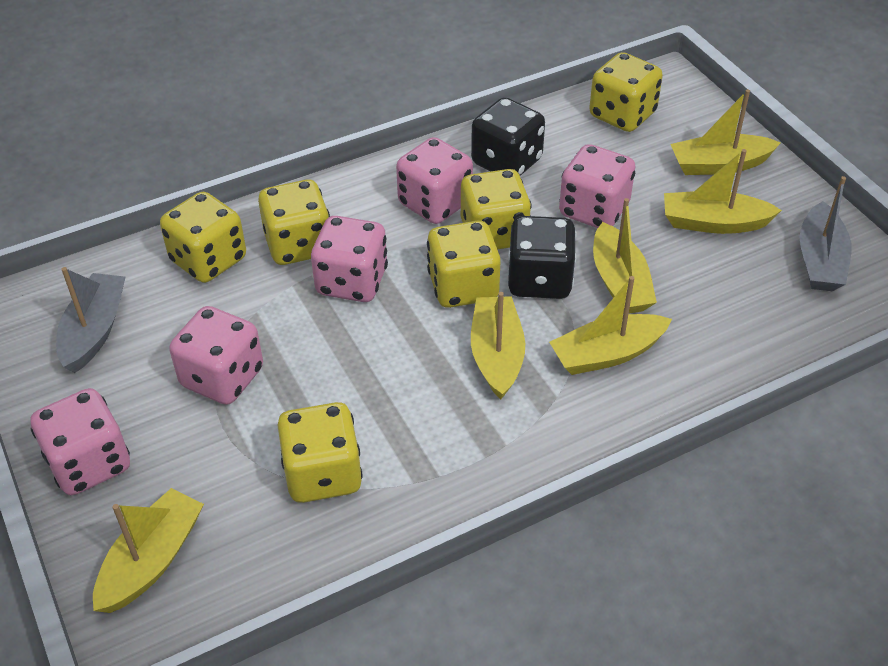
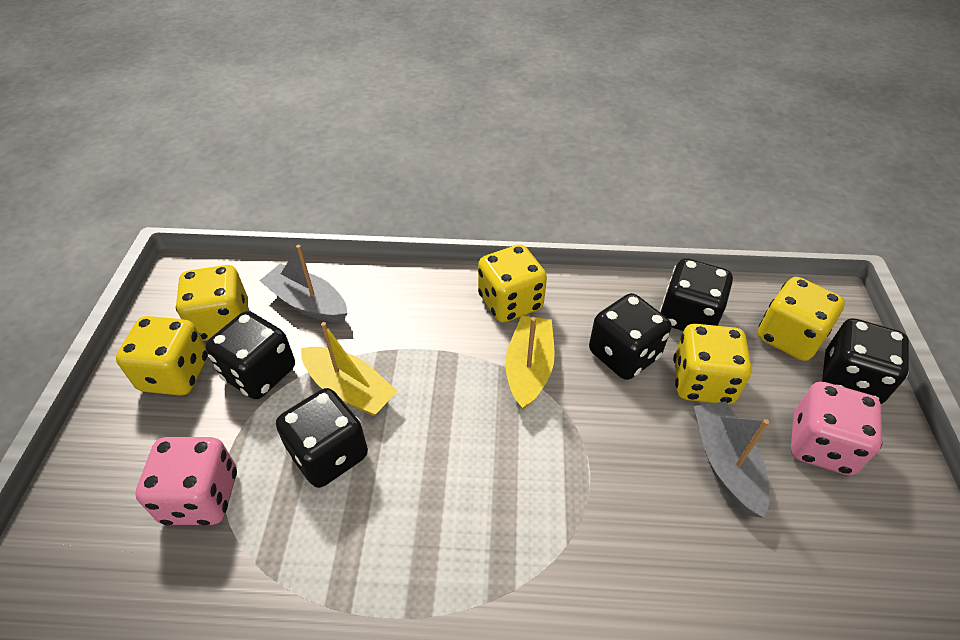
black dice: [471,97,545,176] [508,216,576,299] = 2 -> [205,311,295,399] [276,388,368,488] [589,293,671,380] [660,258,733,331] [822,318,909,404] = 5
pink dice: [30,388,130,495] [169,306,263,405] [311,216,388,302] [396,137,473,224] [559,144,636,228] = 5 -> [136,437,237,525] [791,382,882,475] = 2
yellow boat: [93,488,204,613] [471,292,525,399] [549,276,672,375] [593,198,657,313] [664,149,782,234] [670,89,781,175] = 6 -> [301,322,397,416] [505,316,555,410] = 2
yellow dice: [160,192,246,283] [258,180,330,265] [277,402,363,503] [427,221,501,308] [461,169,532,250] [589,52,663,132] = 6 -> [116,316,208,396] [176,265,248,341] [478,244,547,323] [673,324,752,404] [758,277,845,361] = 5

